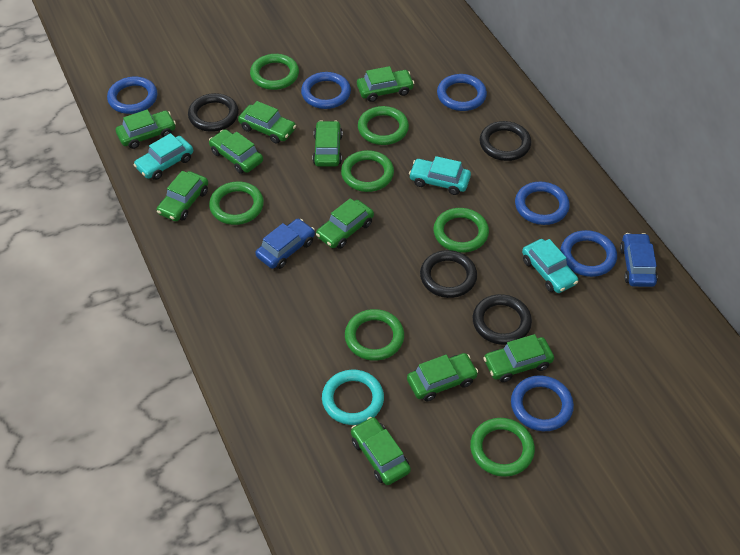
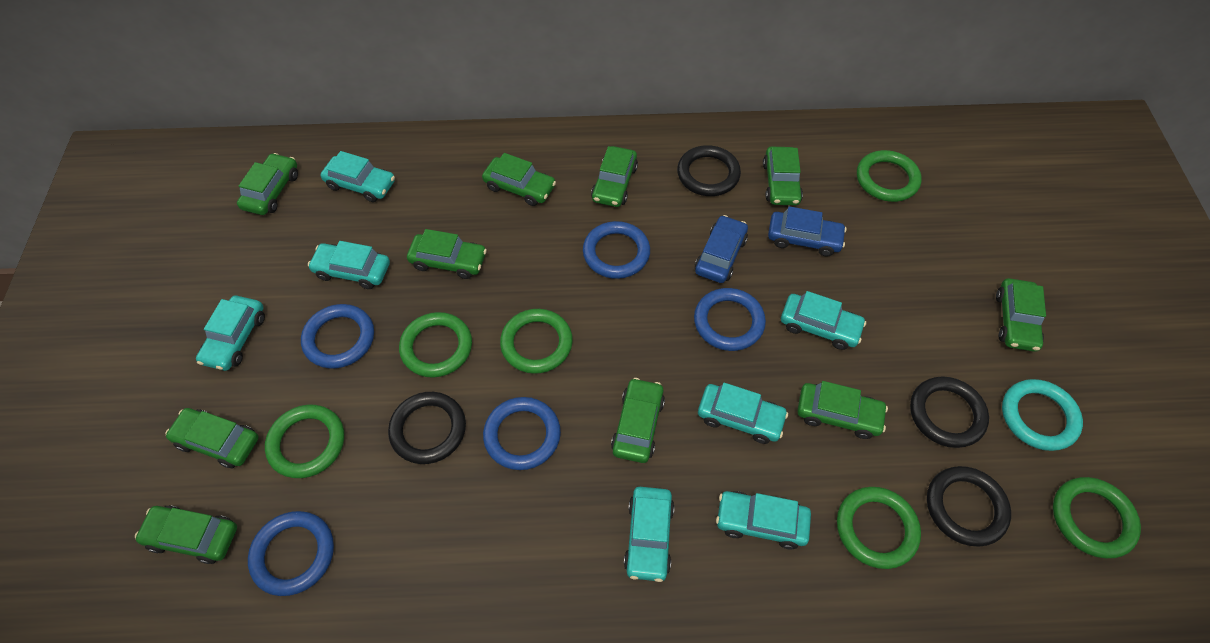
blue ring: [107,77,157,114] [301,72,351,109] [437,74,487,111] [511,375,574,431] [515,182,570,225] [561,230,617,277] = 6 -> [248,511,334,596] [301,304,374,368] [483,397,561,470] [583,221,650,279] [694,288,766,351] = 5
green ring: [209,182,264,225] [250,54,299,90] [341,150,394,192] [345,309,404,361] [358,106,409,145] [433,208,489,253] [470,418,535,477] = 7 -> [265,405,344,478] [399,312,472,378] [500,309,573,374] [837,487,921,569] [857,150,922,202] [1053,477,1141,558] = 6
turquoise car: [134,133,193,180] [409,156,471,195] [522,239,578,293] = 3 -> [196,296,265,371] [308,241,390,289] [320,151,395,202] [624,487,674,582] [698,383,788,444] [716,491,811,549] [781,291,866,350] = 7

